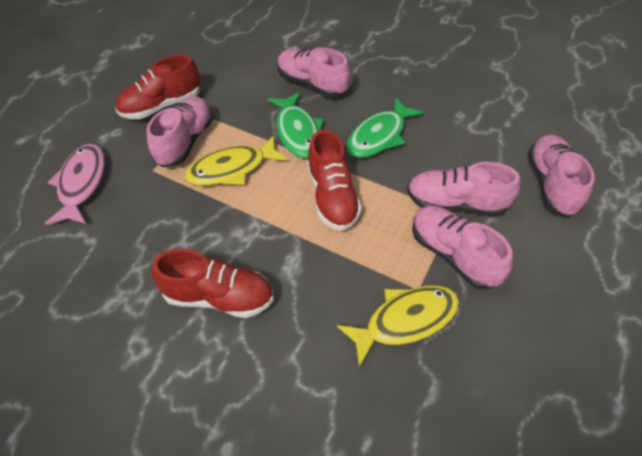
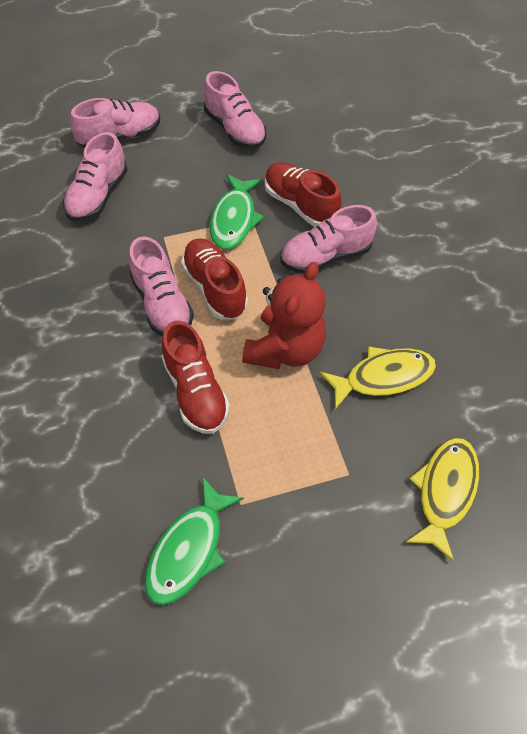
pink fish: [45,144,105,225] = 1 -> none = 0
red teddy bear: none = 0 -> [242,262,326,369] = 1

